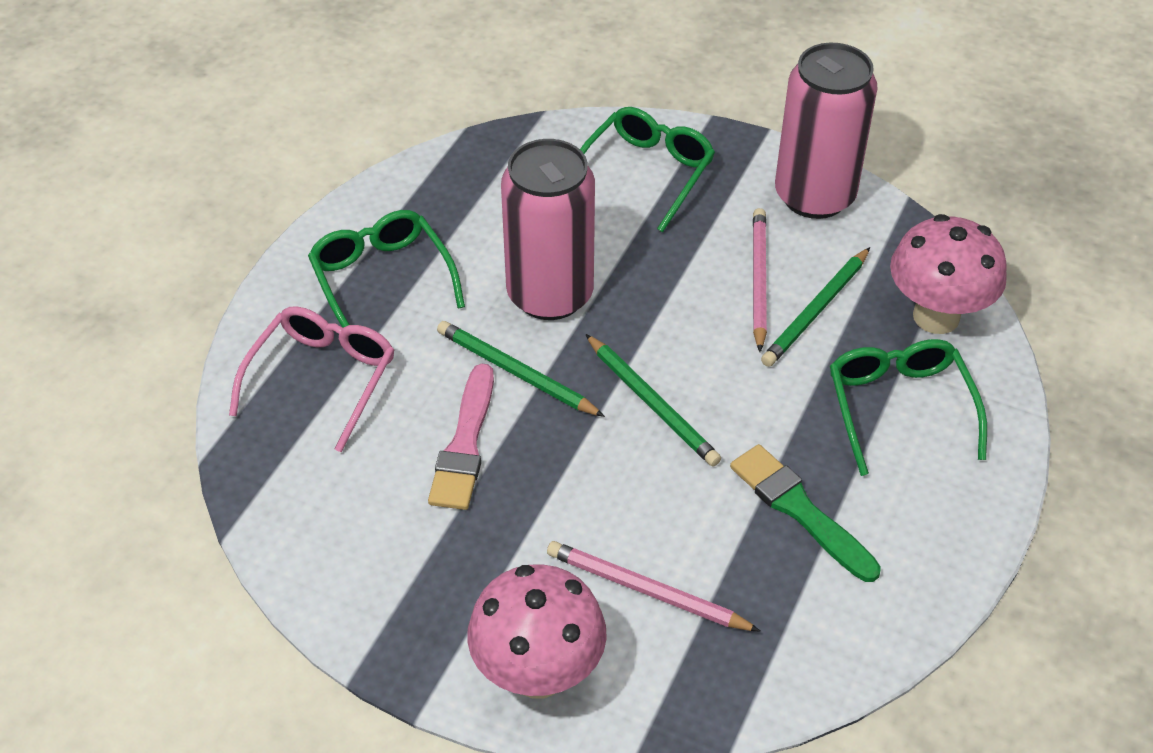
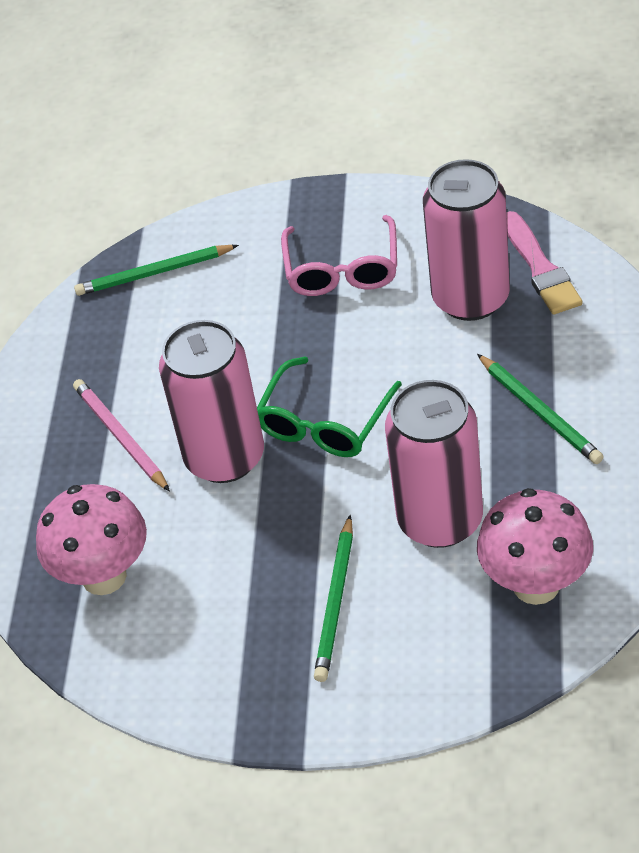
green brush: [730,444,881,582] = 1 -> none = 0
green glasses: [308,210,465,328] [580,107,715,232] [830,339,987,476] = 3 -> [257,356,402,457] = 1
pink can: [501,139,595,320] [775,43,878,219] = 2 -> [159,320,264,483] [385,380,483,548] [423,159,510,321] = 3
pink pencil: [547,541,760,631] [753,208,767,352] = 2 -> [73,379,170,492] = 1

